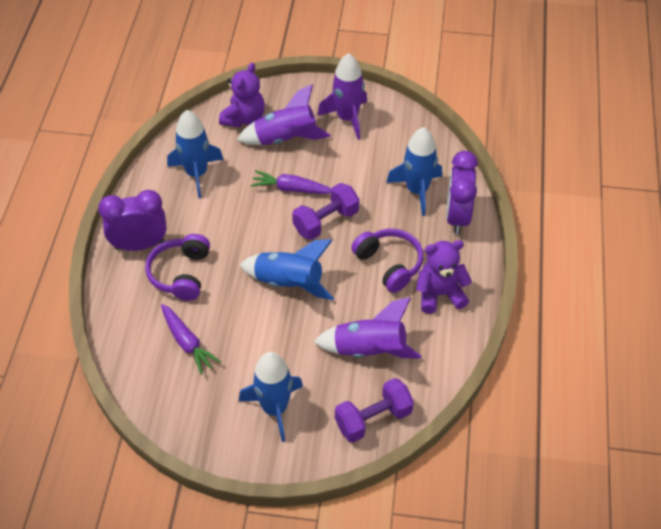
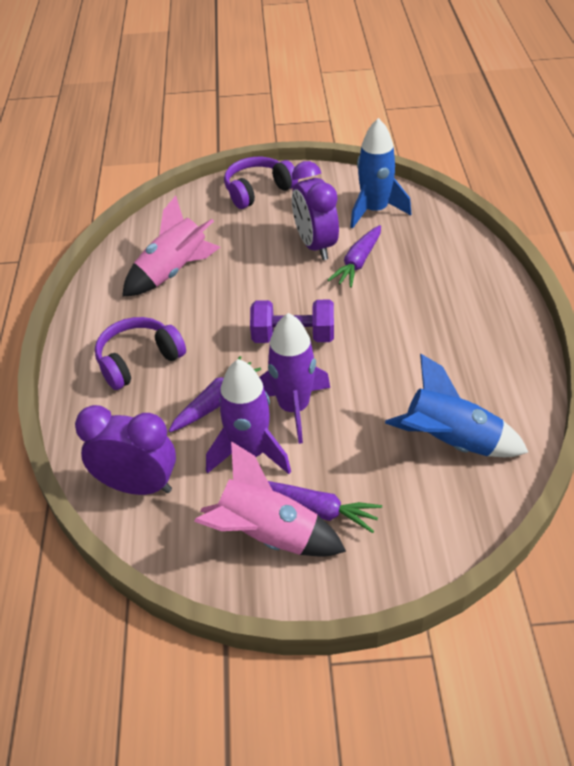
blue rocket: [167,110,224,198] [239,352,303,442] [240,239,334,300] [386,127,442,216] = 4 -> [350,118,411,228] [385,354,529,457] = 2
pink rocket: none = 0 -> [122,195,220,297] [194,441,346,556] = 2
purple carrot: [161,304,221,375] [250,170,331,194] = 2 -> [168,356,261,432] [268,481,382,533] [328,225,381,288] = 3
purple dumbbell: [292,183,359,240] [335,378,414,442] = 2 -> [250,300,334,343] = 1
purple rocket: [237,84,331,145] [314,297,422,359] [317,53,367,140] = 3 -> [206,359,291,474] [259,313,330,444] = 2
purple teddy bear: [219,63,265,127] [416,240,472,314] = 2 -> none = 0

